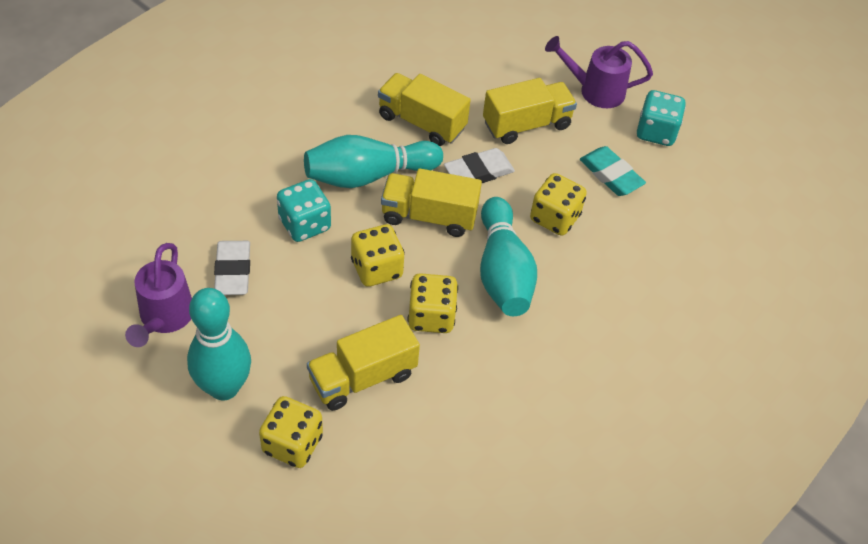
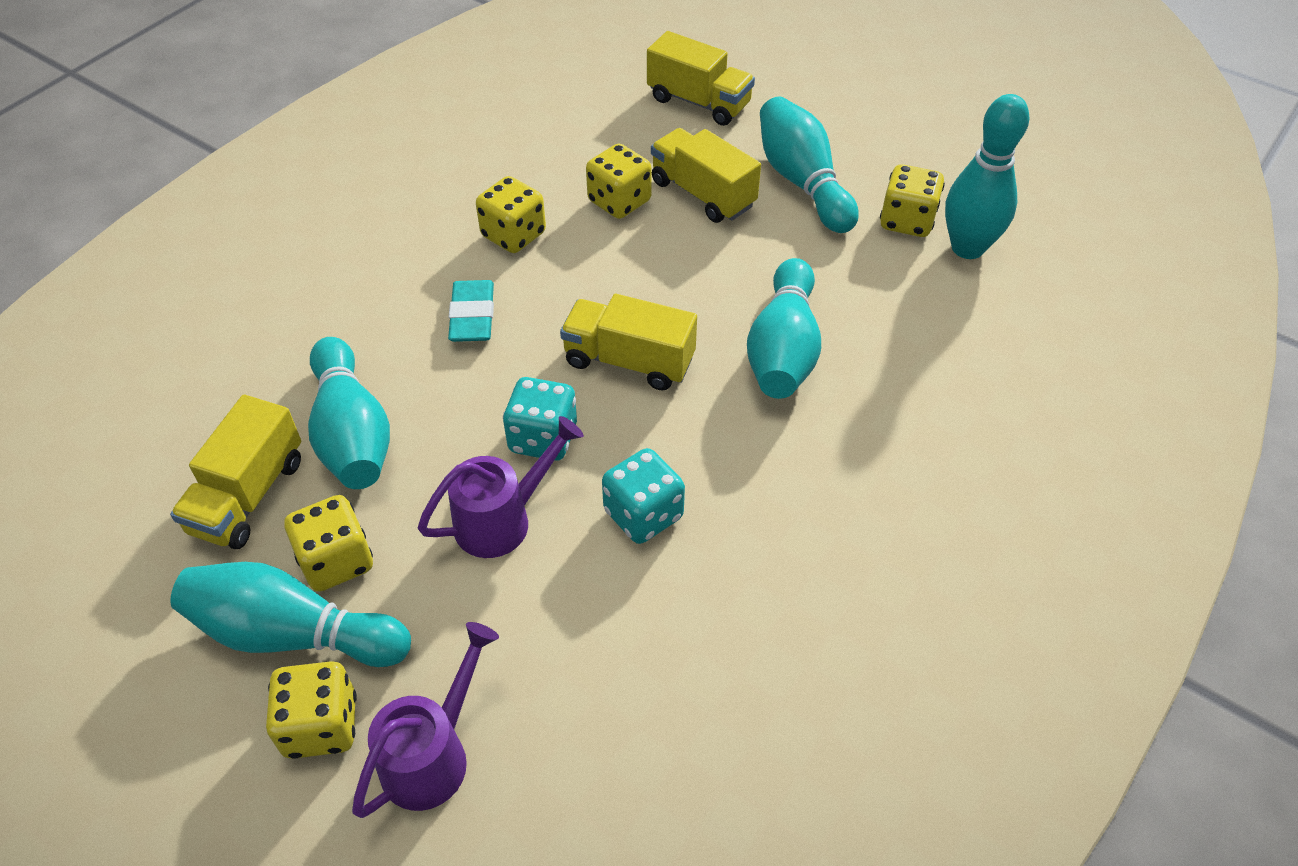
turquoise bowling pin: [187,288,251,401] [304,135,443,188] [480,197,537,316] = 3 -> [170,562,411,667] [308,337,390,489] [747,258,821,399] [760,96,859,233] [945,94,1029,259] = 5
white eraser: [214,241,250,295] [444,148,515,183] = 2 -> none = 0
yellow dice: [259,396,323,468] [351,224,405,287] [408,273,458,333] [530,173,587,236] = 4 -> [266,661,357,759] [284,495,373,592] [476,176,546,253] [586,144,652,219] [880,164,945,237] = 5

